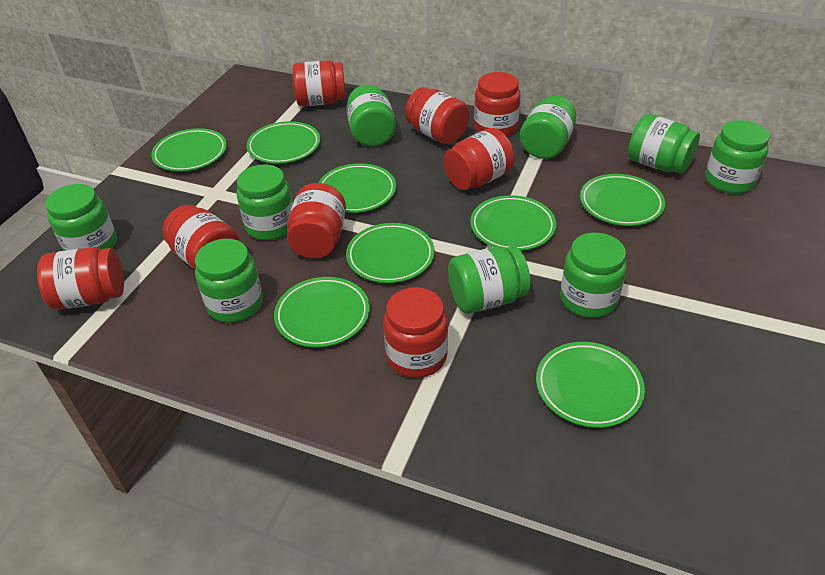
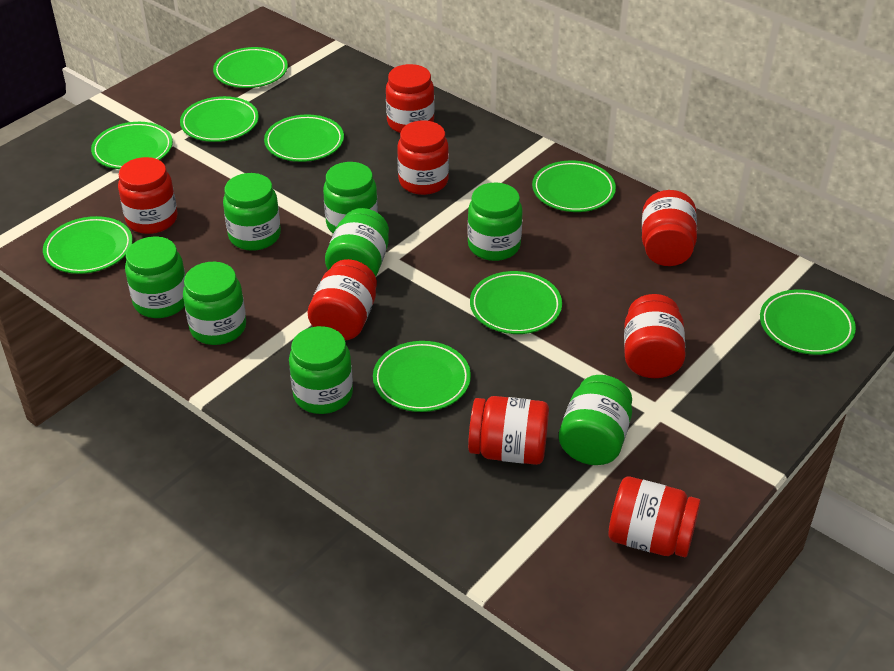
green jar: [45,184,117,251] [195,239,263,323] [237,164,293,240] [347,84,396,146] [448,246,530,314] [520,95,576,159] [560,233,627,318] [628,114,700,174] [705,120,770,194] = 9 -> [125,236,186,318] [183,262,246,345] [223,173,281,251] [289,326,353,414] [323,162,378,234] [325,208,389,277] [468,182,523,261] [559,375,632,465] = 8
green plate: [151,128,227,172] [246,121,320,164] [274,277,370,347] [318,163,396,213] [346,223,435,283] [470,195,556,251] [536,342,645,428] [580,174,665,226] = 8 -> [43,216,133,274] [91,122,173,169] [180,96,259,142] [213,47,288,88] [264,115,344,162] [373,341,471,412] [470,271,562,334] [532,161,616,212] [760,290,856,355] = 9

